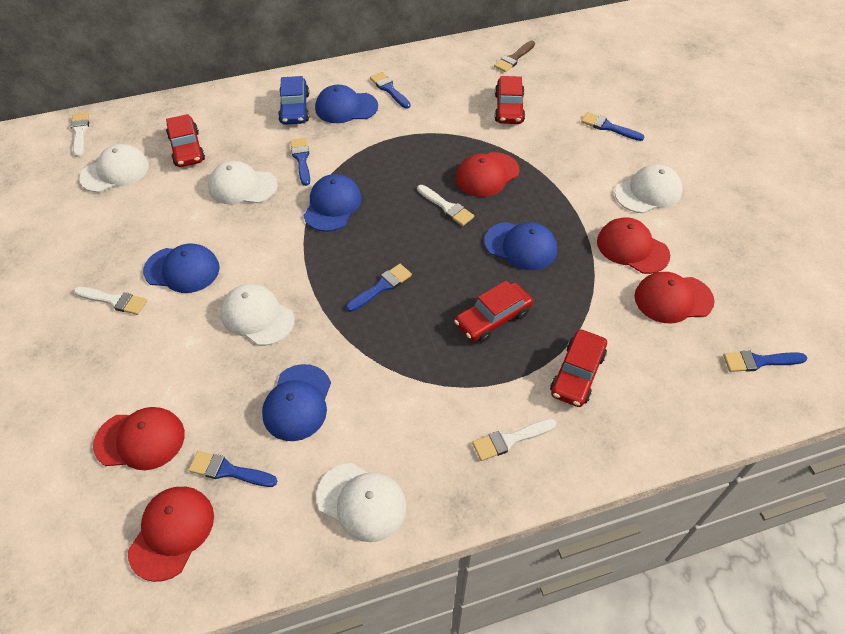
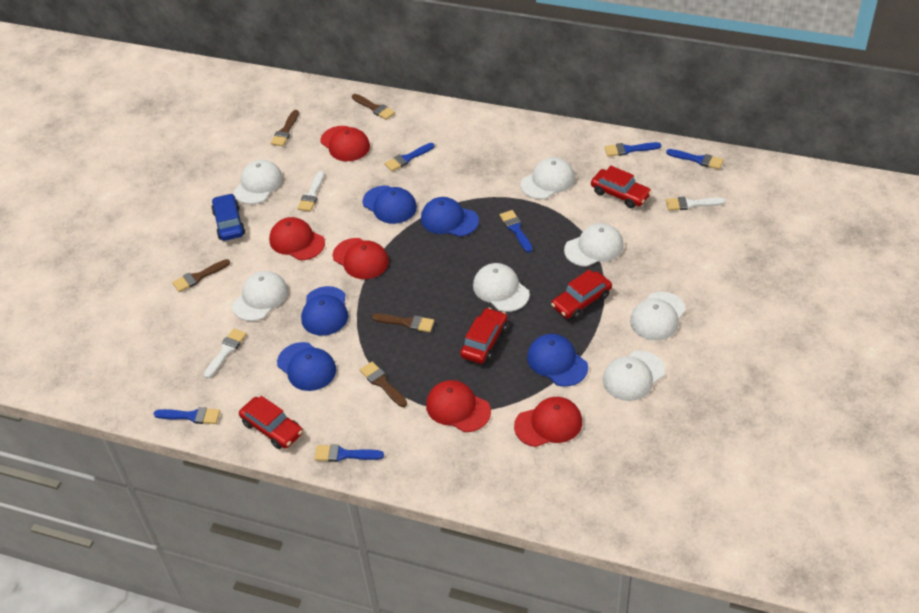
brown brush: [494,41,535,72] = 1 -> [172,259,230,292] [271,110,299,146] [352,94,395,120] [360,362,407,407] [372,313,434,332] = 5
white brush: [70,112,89,157] [74,287,147,315] [417,185,474,226] [472,419,556,461] = 4 -> [204,329,247,379] [297,171,324,212] [666,197,726,210] = 3
white cap: [79,144,149,192] [208,161,278,204] [220,284,295,346] [316,463,407,542] [615,164,682,213] = 5 -> [232,271,288,321] [234,160,283,204] [473,263,530,312] [521,157,575,200] [564,223,624,267] [603,351,665,401] [630,292,686,341] = 7

